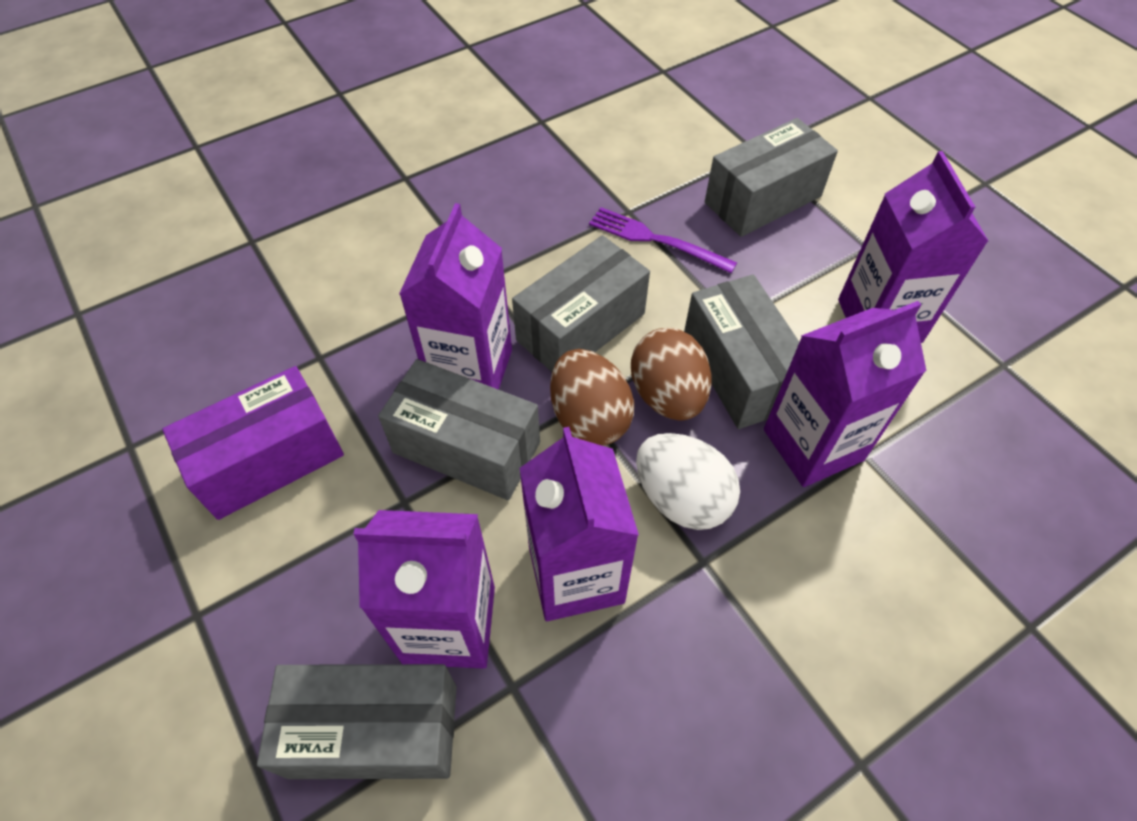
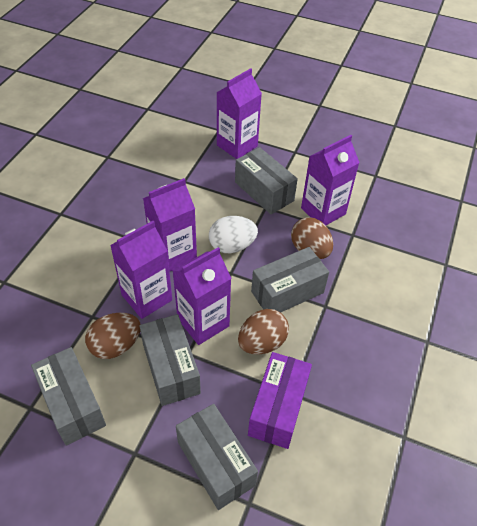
brown egg: [550,349,634,445] [631,328,711,421] = 2 -> [85,313,141,359] [238,309,289,355] [291,217,333,259] = 3
purple fork: [589,207,737,273] = 1 -> none = 0

